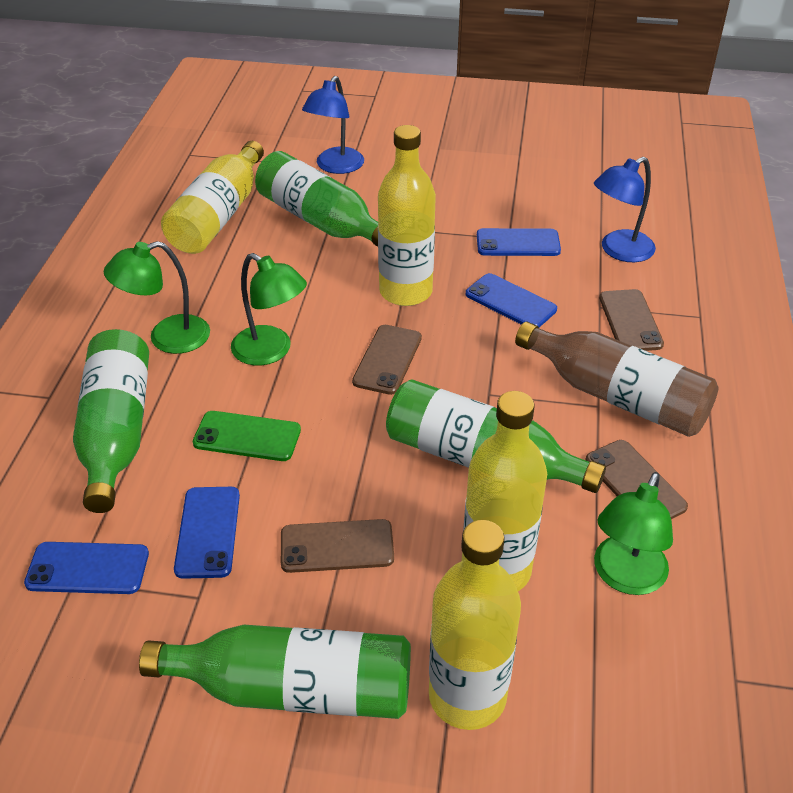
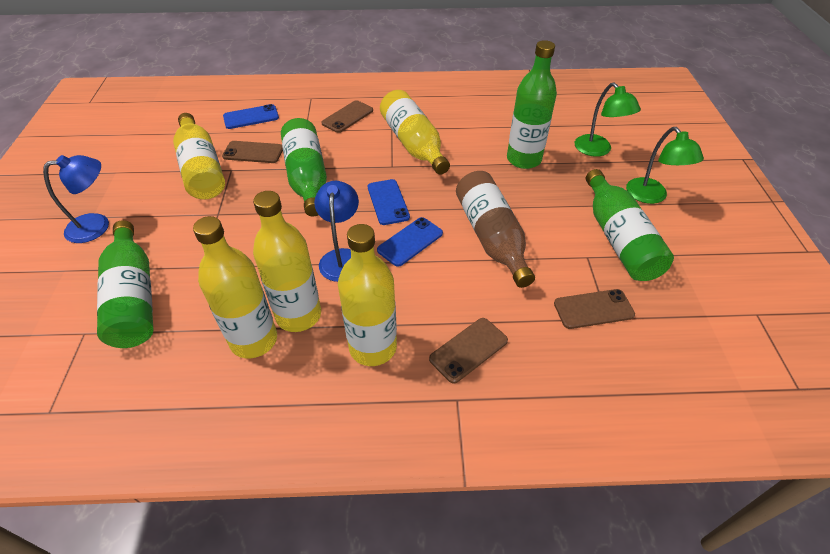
blue phone: [24,542,149,594] [174,487,240,579] [466,273,557,327] [477,228,561,256] = 4 -> [223,104,279,129] [368,179,410,225] [377,217,443,267] = 3
green lamp: [103,241,210,354] [231,253,307,366] [594,472,673,595] = 3 -> [575,83,641,157] [626,127,704,204] = 2
green phone: [193,411,301,461] = 1 -> none = 0
yellow bottle: [161,141,264,254] [378,125,436,306] [429,520,521,730] [462,391,547,591] = 4 -> [173,113,225,200] [193,216,277,358] [253,191,321,332] [338,224,397,366] [380,90,450,175] = 5

